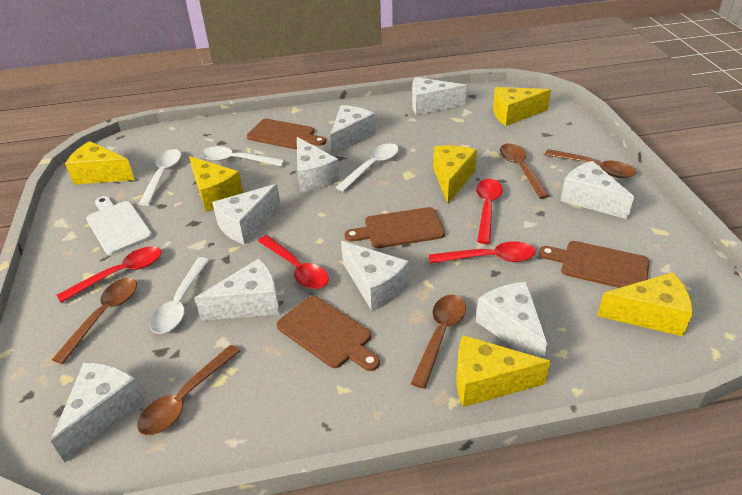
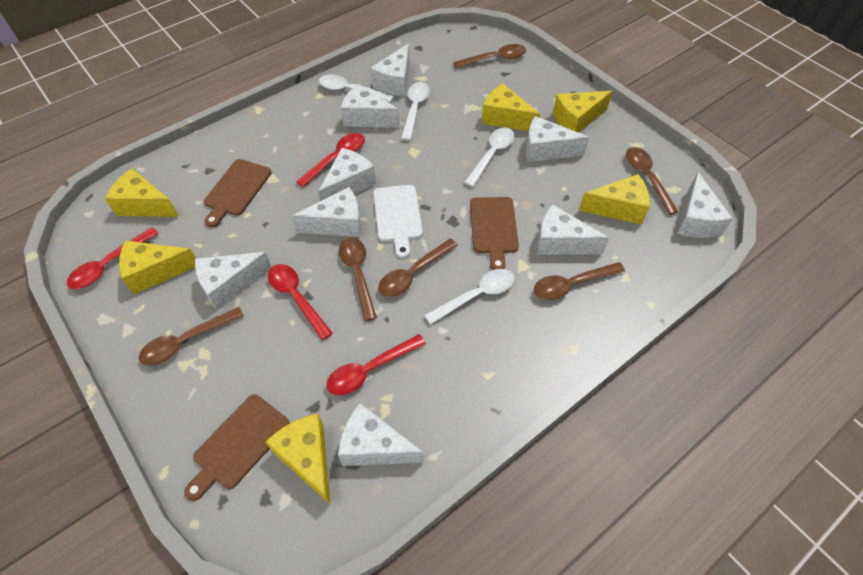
brown cutting board: [246,119,326,149] [276,296,380,371] [345,207,445,248] [539,241,650,288] = 4 -> [184,394,290,501] [204,159,271,228] [470,197,519,270] = 3
brown spoon: [52,278,137,364] [137,345,241,436] [411,295,466,389] [500,143,550,199] [545,149,636,178] = 5 -> [139,307,244,366] [339,237,377,321] [378,238,458,297] [453,44,526,68] [534,262,625,300] [626,147,678,215] = 6

